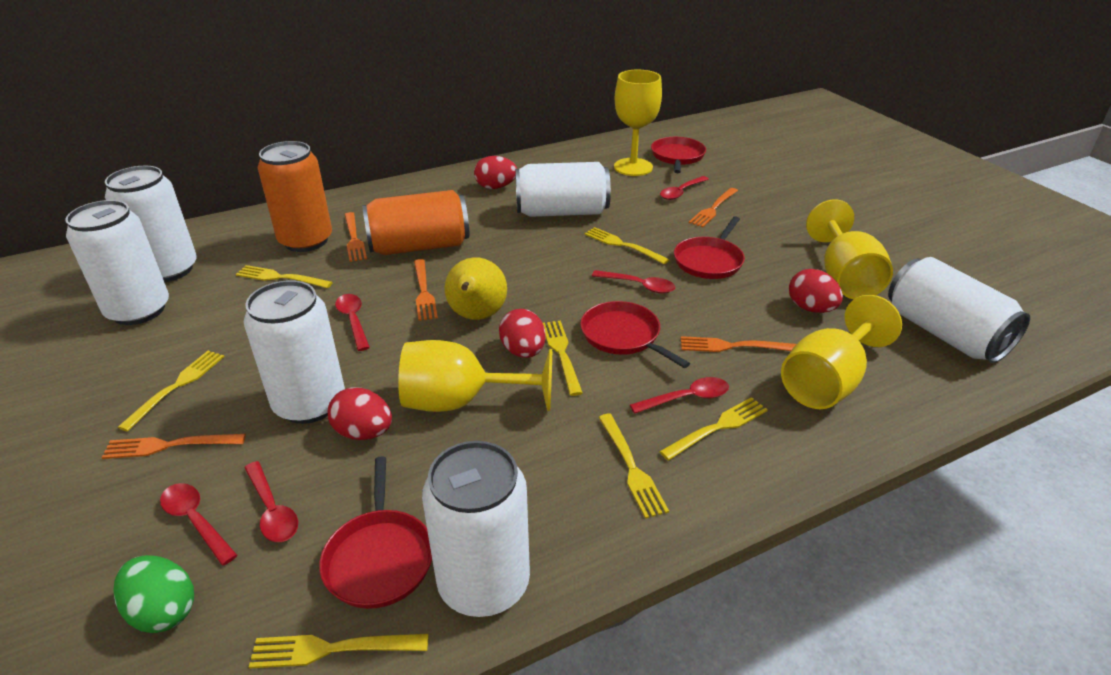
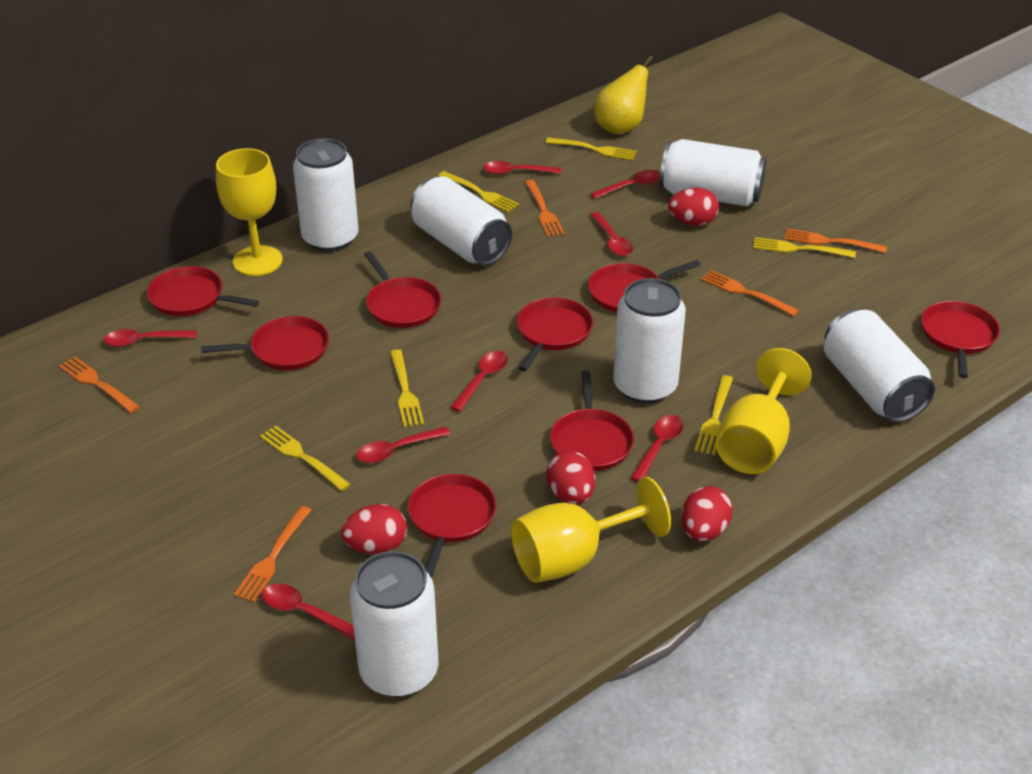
green egg: [114,555,194,633] = 1 -> none = 0
orange can: [258,141,332,252] [362,190,469,255] = 2 -> none = 0
red pan: [319,456,432,609] [580,301,690,368] [651,137,706,173] [674,216,745,279] = 4 -> [147,266,260,316] [201,316,329,370] [364,251,441,328] [408,474,496,577] [517,297,593,371] [550,371,634,471] [588,260,700,312] [921,301,1000,378] = 8
red spoon: [160,483,237,565] [244,461,298,542] [335,294,370,351] [592,270,675,293] [630,377,729,414] [660,176,709,200] = 6 -> [104,329,197,347] [262,584,355,639] [356,427,450,463] [450,351,508,412] [483,161,561,175] [590,170,660,199] [590,212,633,256] [631,415,684,482] = 8
yellow fork: [118,351,224,432] [236,265,333,288] [249,633,429,669] [543,321,583,396] [585,227,670,264] [598,414,669,519] [659,397,768,460] = 7 -> [260,426,351,491] [390,349,424,427] [438,171,519,212] [545,137,637,160] [694,375,733,455] [753,237,856,258] = 6
yellow goblet: [398,340,552,412] [614,70,662,176] [781,295,902,409] [806,200,893,299] = 4 -> [216,148,283,276] [511,477,671,583] [716,348,811,474] = 3

